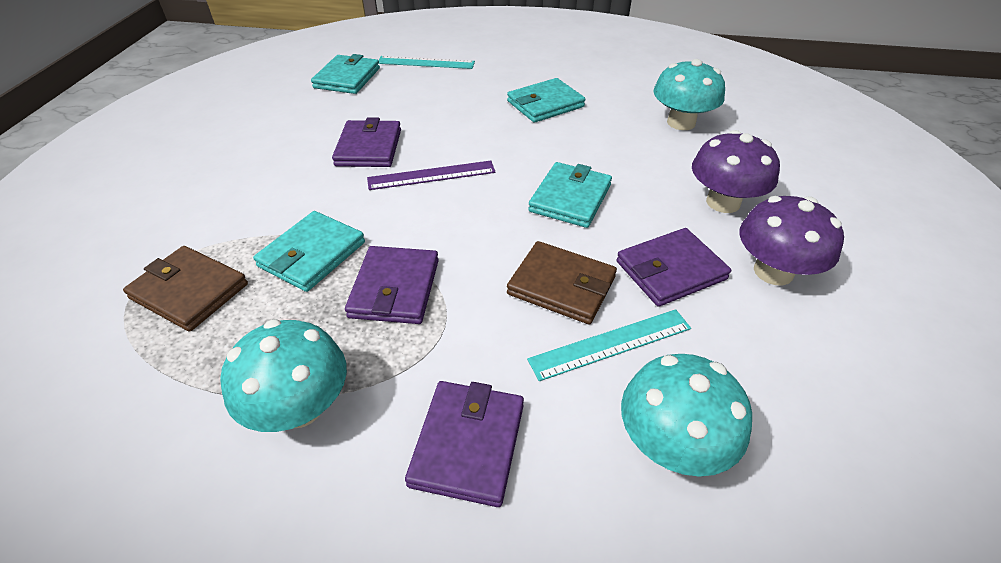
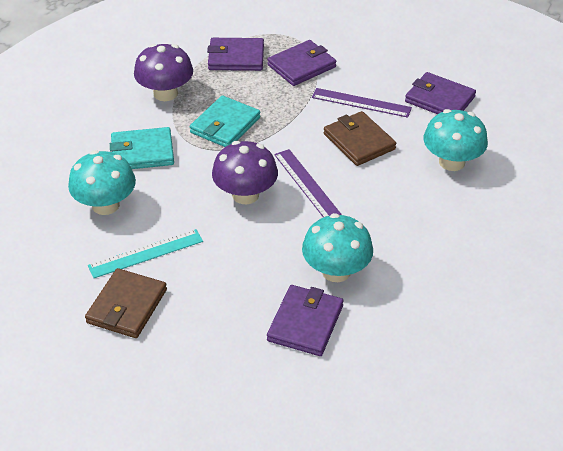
purple ruler: [367,161,496,190] = 1 -> [274,149,342,218] [312,88,412,118] = 2
turquoise ruler: [379,56,475,69] [527,309,691,381] = 2 -> [88,229,203,278] = 1
turquoise wallet: [253,211,365,292] [311,54,380,94] [507,78,585,123] [528,162,612,228] = 4 -> [110,127,174,169] [190,96,260,147] = 2

